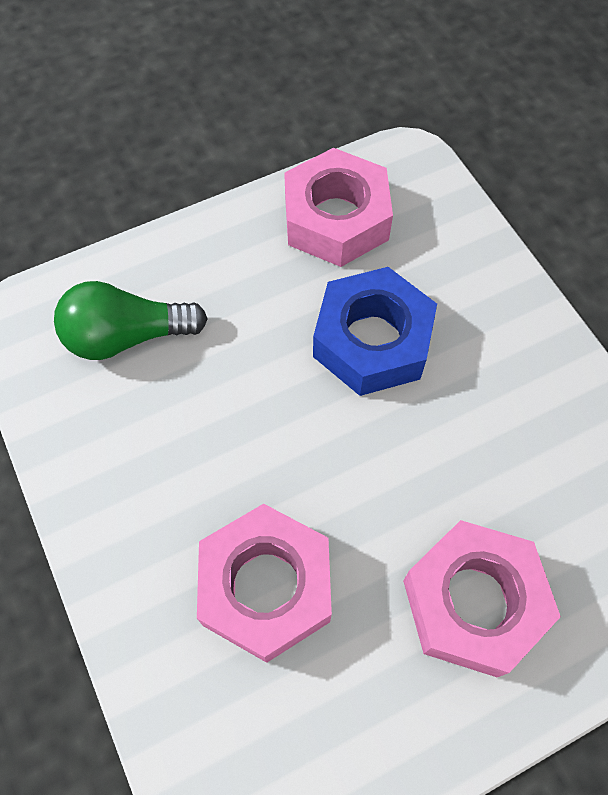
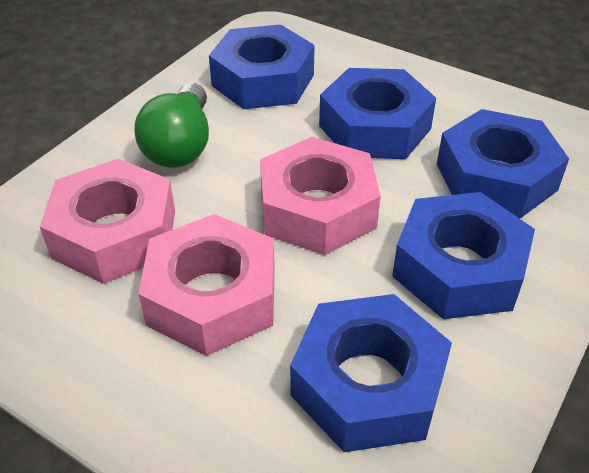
blue nut: [313,267,437,396] = 1 -> [209,24,315,109] [290,294,452,452] [319,68,436,159] [392,192,535,319] [437,109,569,218] = 5

